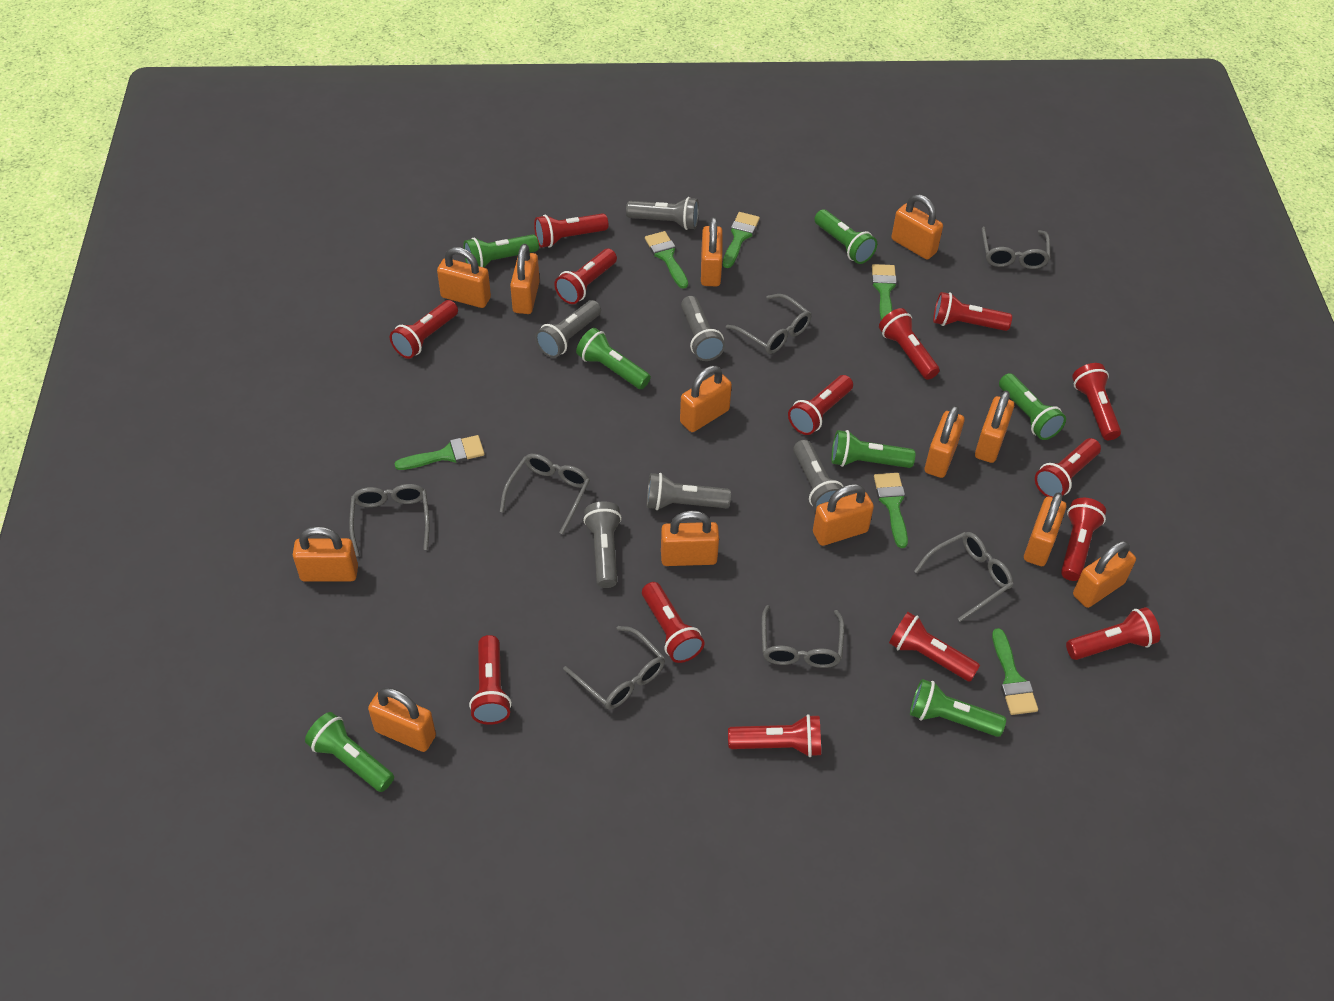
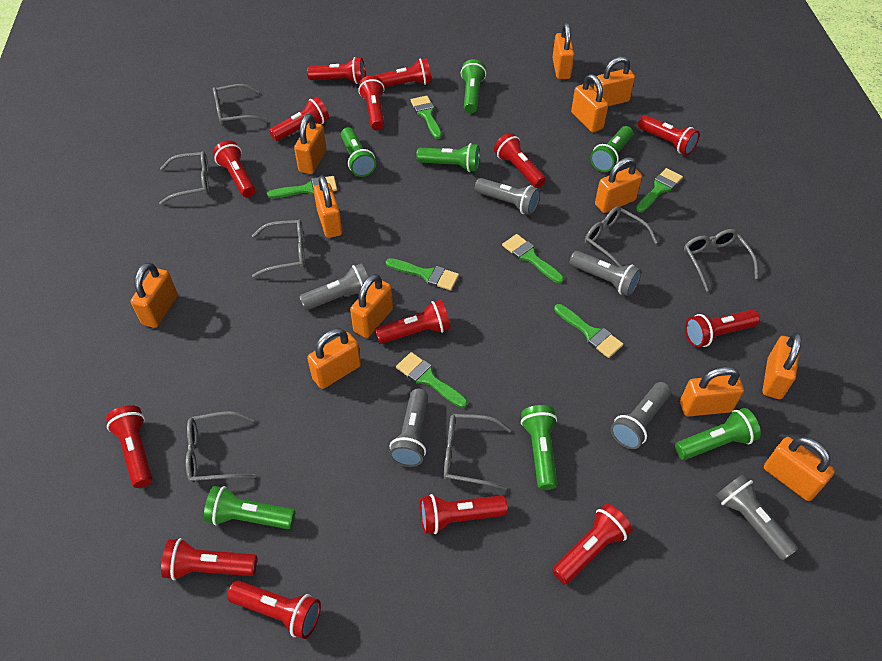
green brush: [394,435,484,470] [645,231,688,289] [723,212,760,268] [872,264,897,320] [874,473,908,548] [992,628,1038,715] = 6 -> [267,176,337,198] [386,258,459,291] [396,352,467,408] [411,96,442,139] [502,234,564,284] [554,304,623,358] [636,168,683,212] = 7
orange padlock: [293,526,358,582] [368,688,436,752] [437,247,491,308] [510,244,540,314] [661,510,719,566] [680,366,732,432] [701,217,723,286] [813,484,874,546] [891,194,943,259] [925,405,965,478] [975,391,1014,463] [1024,492,1066,566] [1073,541,1136,608] = 13 -> [131,262,178,328] [294,114,326,174] [307,328,361,389] [313,176,343,238] [350,274,393,338] [552,23,575,79] [571,74,609,132] [594,56,635,106] [595,157,642,213] [680,367,744,417] [763,332,802,399] [764,437,835,501] = 12

